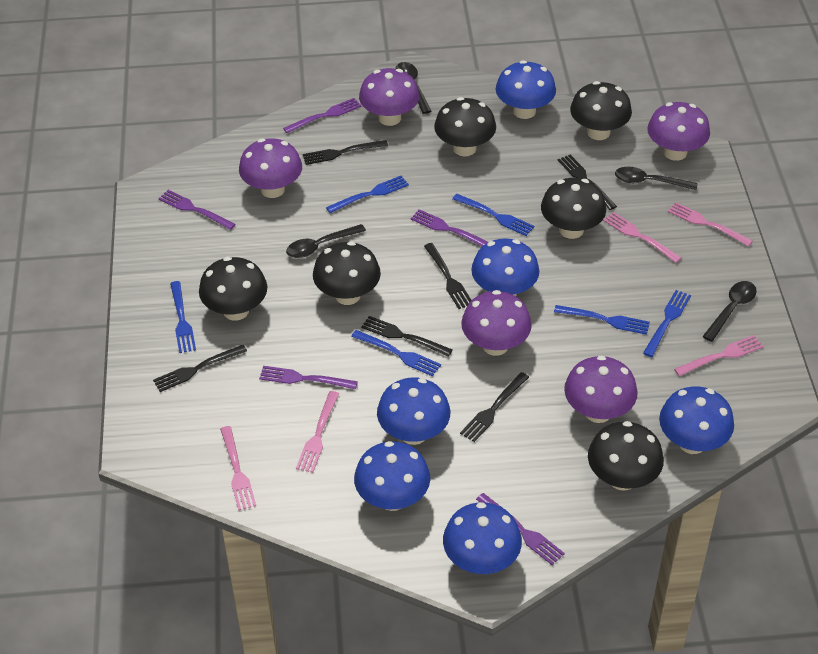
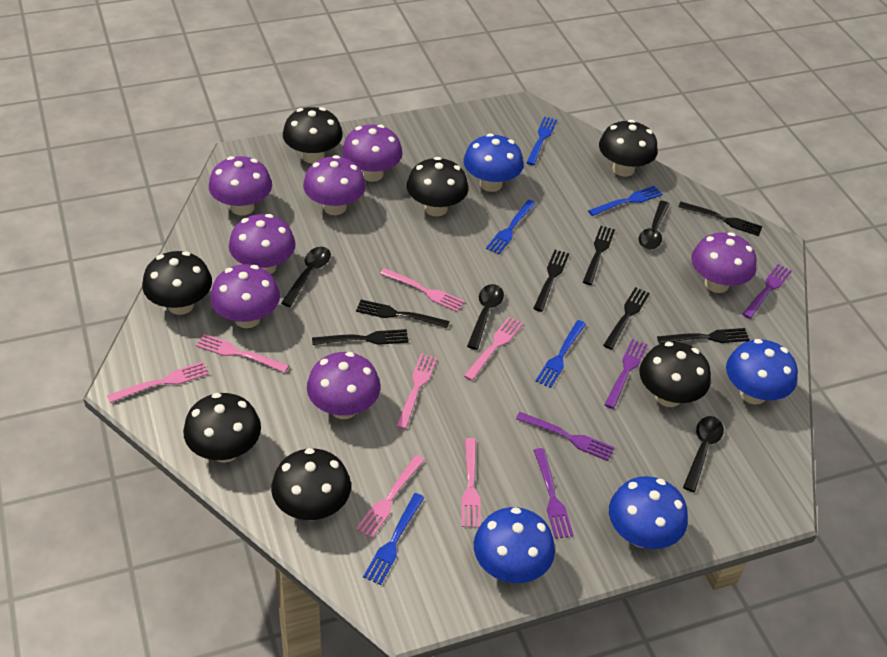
black fork: [153,345,247,392] [302,140,388,165] [361,316,453,357] [424,243,472,309] [460,372,529,442] [558,155,617,210] = 6 -> [312,329,408,345] [356,300,449,328] [533,250,569,312] [583,226,615,285] [603,287,650,350] [657,328,750,344] [678,202,763,236] = 7
black mushroom: [199,257,267,321] [313,241,381,305] [434,97,496,157] [541,178,606,239] [570,81,632,140] [588,421,664,491] = 6 -> [142,251,212,315] [183,393,261,463] [271,448,351,520] [283,107,343,164] [407,157,468,216] [599,120,658,177] [639,342,711,407] = 7
blue fork: [170,281,196,353] [326,176,409,213] [351,330,441,377] [452,194,534,236] [554,305,650,335] [643,290,691,357] = 6 -> [363,493,425,585] [486,200,536,254] [526,116,557,165] [535,320,586,388] [588,186,663,216] = 5
blue mushroom: [354,441,430,511] [377,377,451,445] [443,502,522,574] [471,238,539,296] [496,60,556,119] [659,386,734,454] = 6 -> [463,134,524,192] [474,507,555,583] [609,476,688,549] [726,339,798,405] = 4
pink fork: [220,426,256,510] [296,391,339,473] [603,212,681,263] [668,202,753,247] [674,335,764,376] = 5 -> [107,362,209,403] [196,334,289,373] [356,455,424,538] [380,268,465,312] [396,353,437,429] [462,438,481,528] [464,317,523,381] = 7
purple fork: [158,190,236,230] [259,366,358,389] [283,98,361,133] [411,209,488,246] [476,493,565,565] = 5 -> [516,412,615,461] [533,448,574,539] [604,339,648,409] [742,264,792,319] = 4
purple mushroom: [239,138,302,198] [359,68,420,126] [461,290,532,356] [564,355,638,423] [647,102,710,161] = 5 -> [209,156,272,215] [210,264,280,328] [229,214,295,274] [303,155,366,215] [307,352,380,419] [342,124,403,182] [691,232,757,293] = 7

